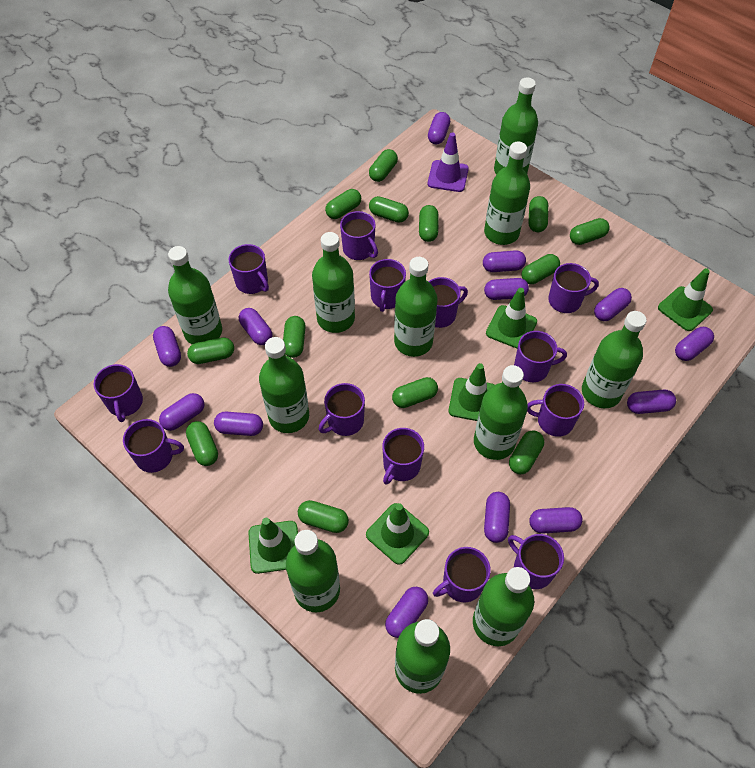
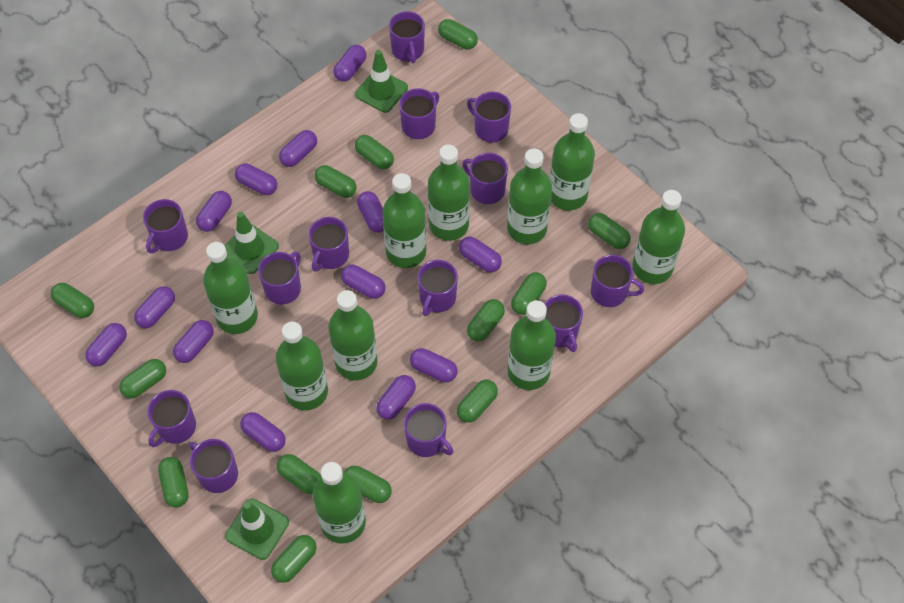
green bottle: [168,246,222,344] [259,337,309,433] [286,530,340,612] [312,232,355,333] [394,257,438,357] [395,619,450,694] [473,567,534,646] [474,365,528,460] [484,142,530,245] [494,78,538,175] [582,311,647,408] = 11 -> [203,242,258,334] [276,322,328,410] [313,462,366,544] [328,290,378,380] [382,173,426,268] [428,145,470,241] [507,148,552,244] [508,300,556,390] [550,113,595,210] [632,190,685,284] = 10
green traffic cone: [248,518,298,574] [366,503,429,565] [448,363,495,421] [486,288,537,349] [658,268,713,331] = 5 -> [224,212,279,274] [225,499,289,560] [355,50,408,113] = 3
purple traffic cone: [428,132,469,192] = 1 -> none = 0

